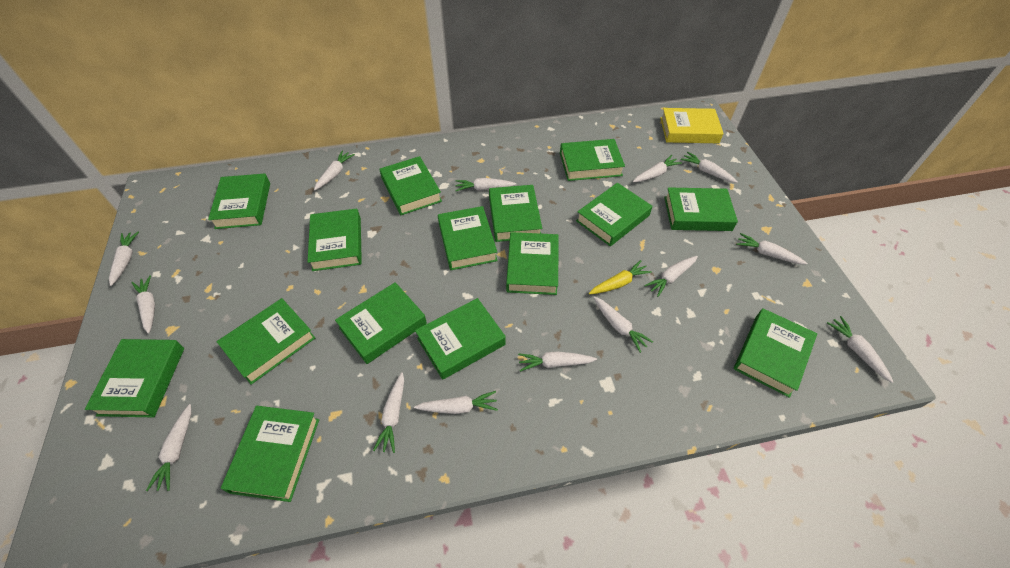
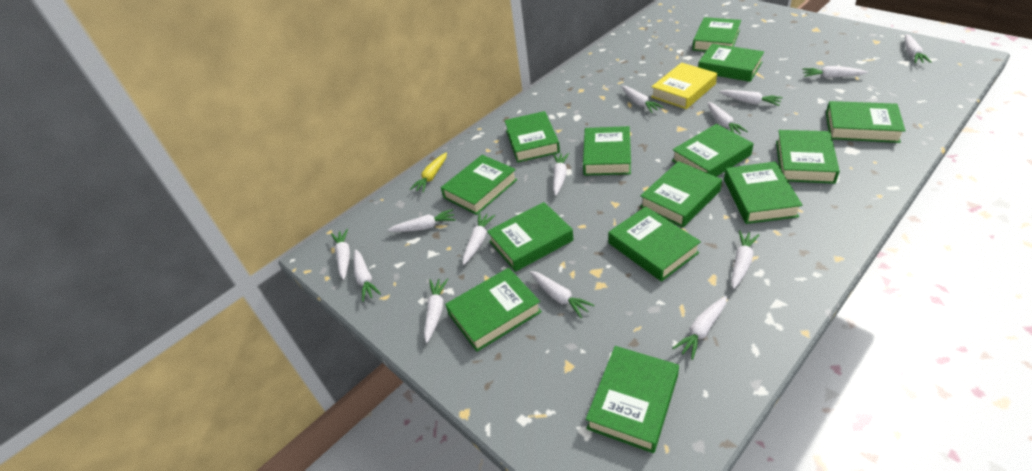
green book: [85,339,184,417] [208,174,270,229] [217,298,315,385] [221,406,319,502] [307,209,362,271] [335,282,427,364] [379,156,442,215] [415,298,506,380] [438,206,498,270] [489,185,542,242] [506,232,558,295] [560,139,625,181] [576,183,652,246] [664,187,738,231] [734,308,817,398] = 15 -> [441,155,517,215] [445,268,542,352] [487,202,573,272] [505,111,560,163] [583,126,631,176] [586,346,679,453] [608,206,701,282] [640,161,722,227] [672,124,754,177] [692,17,741,52] [698,43,764,82] [724,161,803,224] [776,130,840,184] [826,101,905,143] = 14

